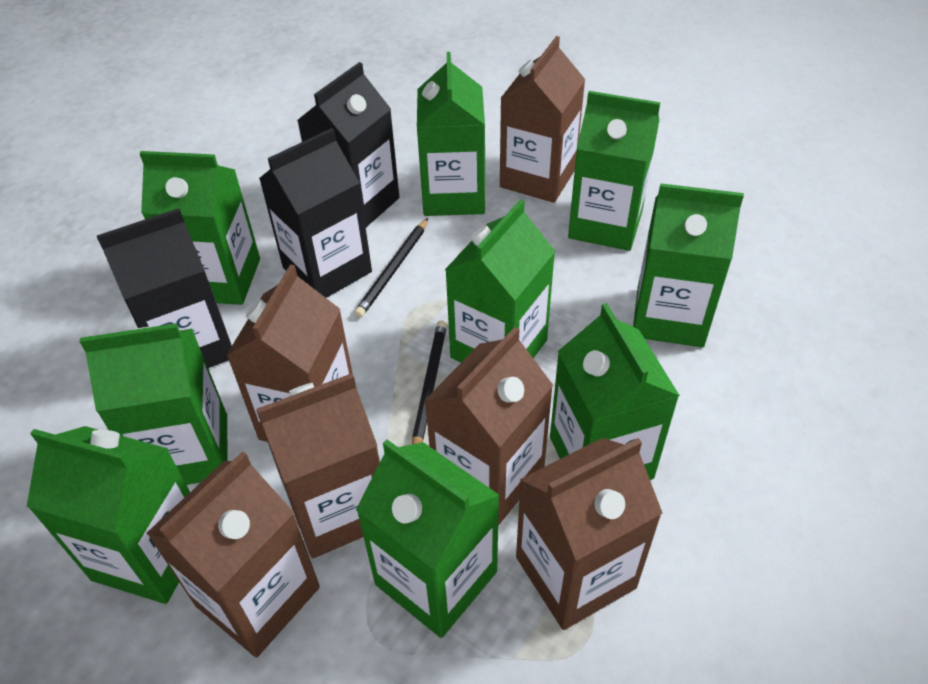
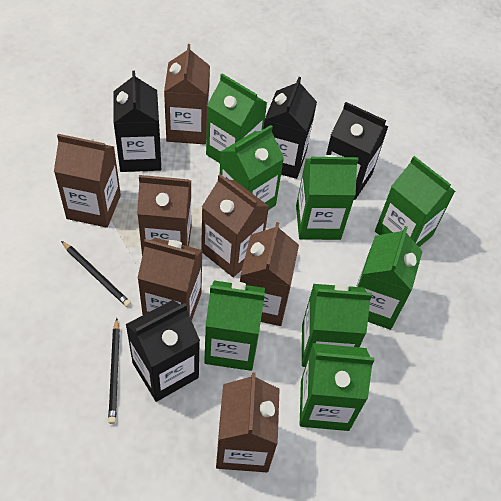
black carton: [97,208,232,368] [259,128,372,298] [297,62,399,227] = 3 -> [113,71,161,172] [125,300,200,402] [264,77,317,179] [326,102,388,200] = 4
brown carton: [147,451,320,657] [226,264,353,442] [256,373,380,558] [424,327,553,525] [500,36,585,203] [516,438,662,630] = 6 -> [54,134,121,228] [137,175,191,255] [138,238,203,321] [164,44,210,145] [201,174,269,277] [216,372,280,472] [240,222,299,326] = 7
green carton: [27,426,190,604] [80,323,227,485] [139,151,260,305] [356,440,500,638] [417,52,485,216] [445,199,555,363] [550,303,680,480] [568,91,661,251] [633,183,744,347] = 9 -> [204,280,265,371] [206,74,267,163] [220,125,284,210] [296,155,359,240] [300,343,374,431] [302,283,372,367] [356,226,423,330] [375,156,455,247] = 8

